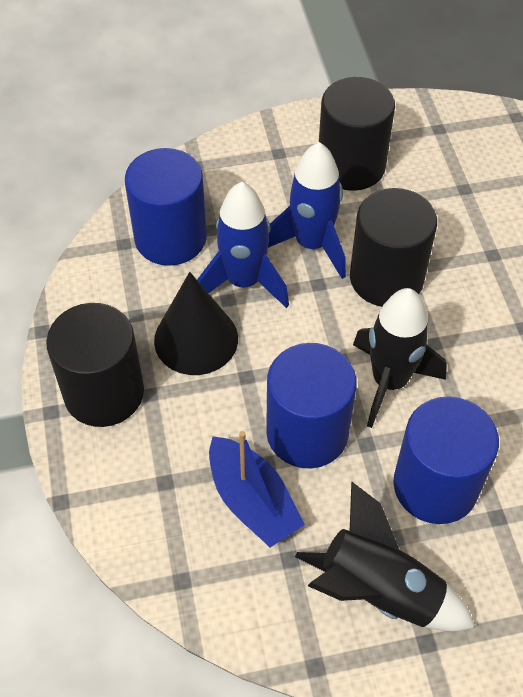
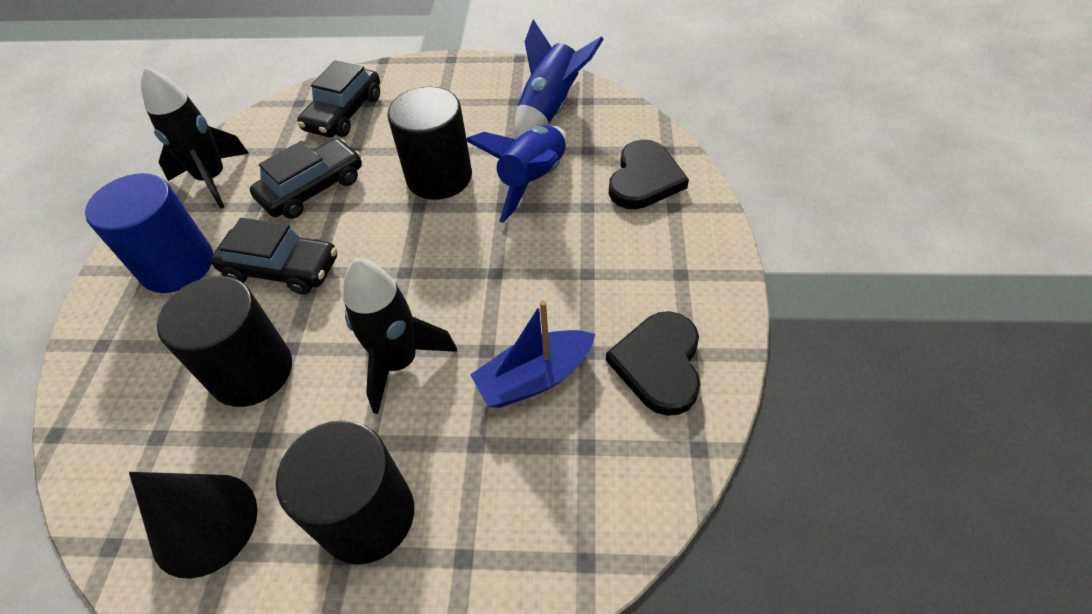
black car: none = 0 -> [211,218,337,295] [250,138,362,219] [297,60,380,137] = 3
black heart: none = 0 -> [606,311,701,416] [609,139,689,209] = 2
blue cylinder: [125,148,207,266] [266,343,357,468] [393,396,499,524] = 3 -> [85,173,213,293] = 1

